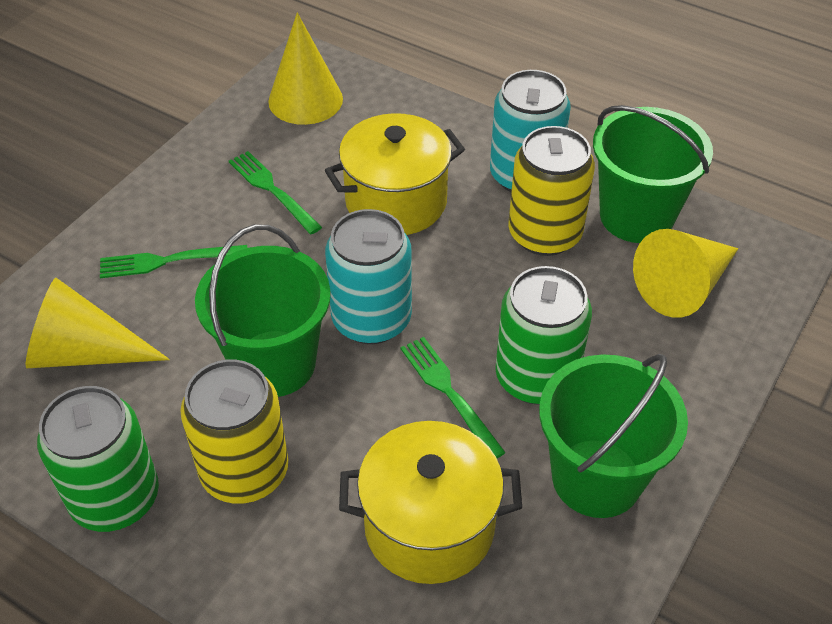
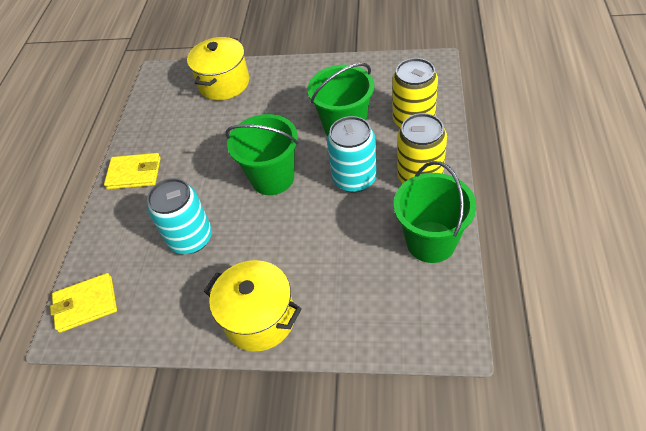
green can: [37,386,159,532] [495,266,592,405] = 2 -> none = 0
green fork: [100,245,247,278] [229,151,322,234] [400,337,506,458] = 3 -> none = 0
yellow cone: [26,278,170,368] [268,13,343,125] [633,229,738,318] = 3 -> none = 0
yellow wallet: none = 0 -> [50,273,117,333] [104,153,161,190] = 2

